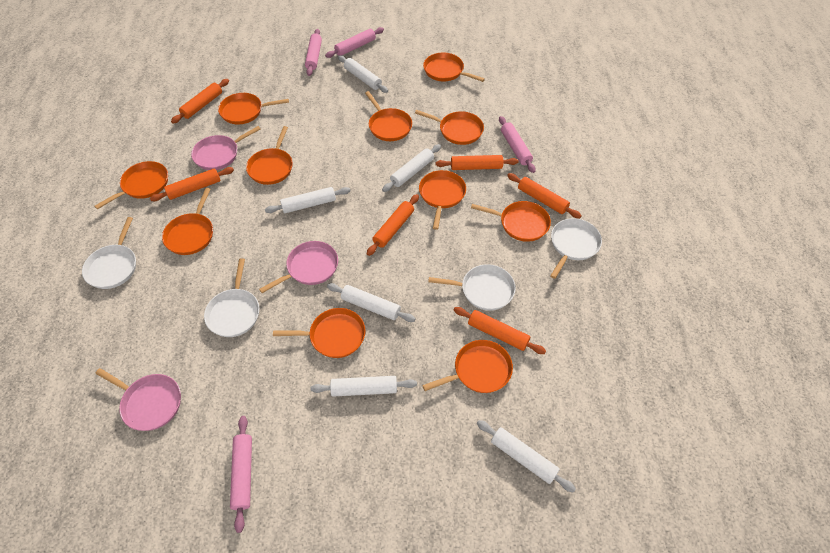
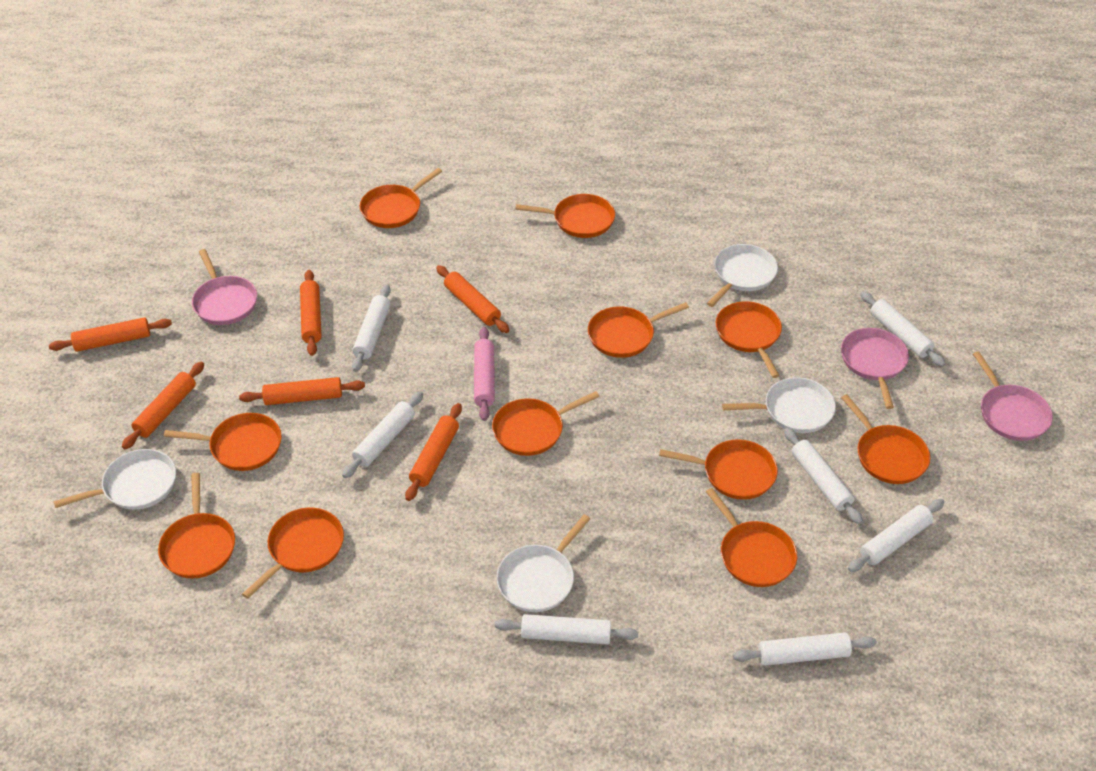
pink rolling pin: [230,416,252,533] [305,29,322,76] [325,27,384,58] [499,116,536,173] = 4 -> [474,327,495,421] = 1
white rolling pin: [265,187,351,213] [310,376,417,397] [327,283,416,322] [338,55,388,93] [382,144,441,192] [477,420,576,493] = 6 -> [342,391,424,478] [352,285,391,372] [494,614,638,644] [733,632,877,666] [784,428,863,524] [848,499,945,572] [861,291,946,367] = 7

